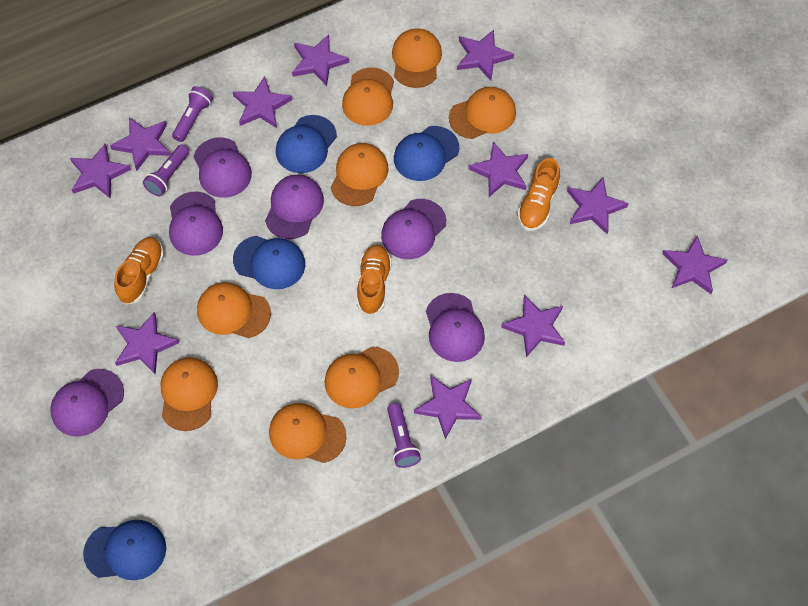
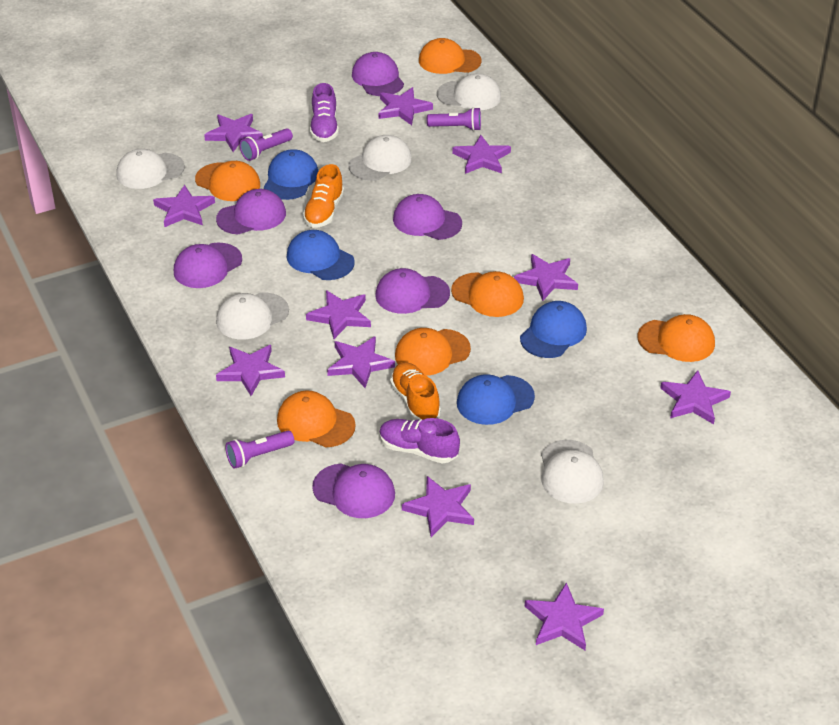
orange cap: [160,358,218,431] [197,282,271,338] [269,403,347,463] [324,347,399,408] [331,143,389,206] [342,68,394,126] [392,28,442,88] [449,87,516,139] = 8 -> [195,161,260,201] [277,390,356,447] [395,328,471,376] [419,38,482,74] [451,271,524,317] [638,314,715,362] = 6
orange shoe: [114,237,164,305] [357,245,392,315] [517,158,560,231] = 3 -> [303,164,344,228] [390,362,441,420] = 2
purple shoe: none = 0 -> [310,83,339,142] [379,418,460,464] = 2
white cap: none = 0 -> [116,149,185,189] [216,292,289,340] [349,135,412,181] [437,73,501,111] [541,440,604,504] = 5

